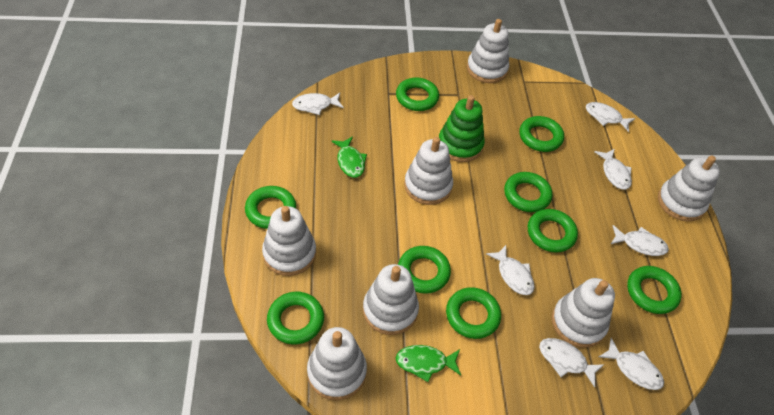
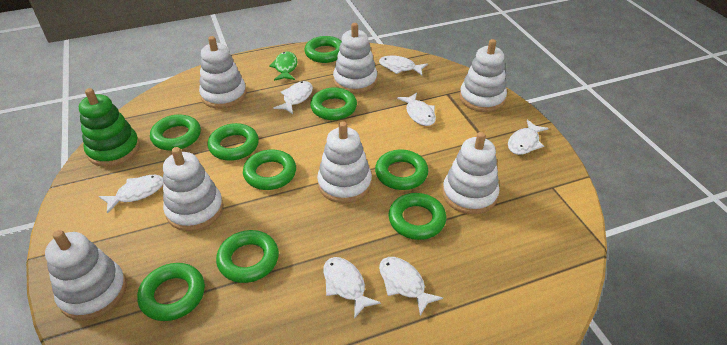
green fish: [331,136,367,178] [396,345,461,382] = 2 -> [269,52,298,81] = 1

